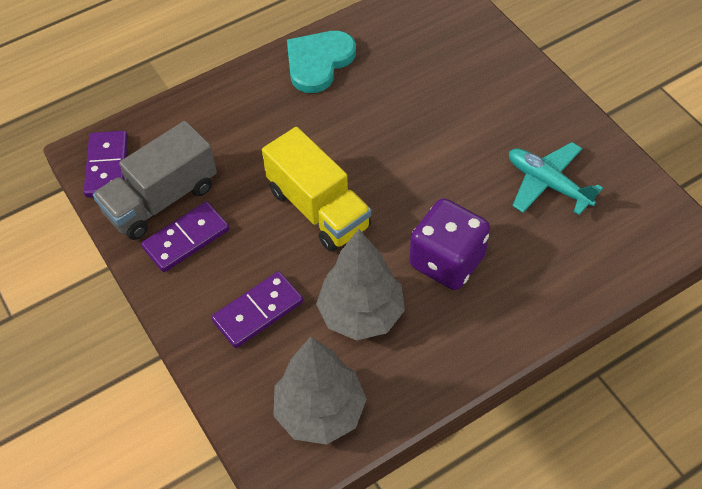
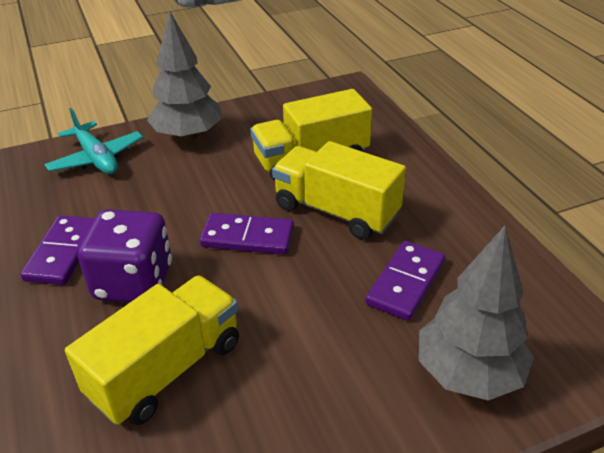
grey truck: [93,121,217,240] = 1 -> none = 0
turquoise heart: [287,31,356,93] = 1 -> none = 0
yellow truck: [262,127,371,252] = 1 -> [65,275,239,425] [251,89,372,180] [272,141,406,240] = 3

